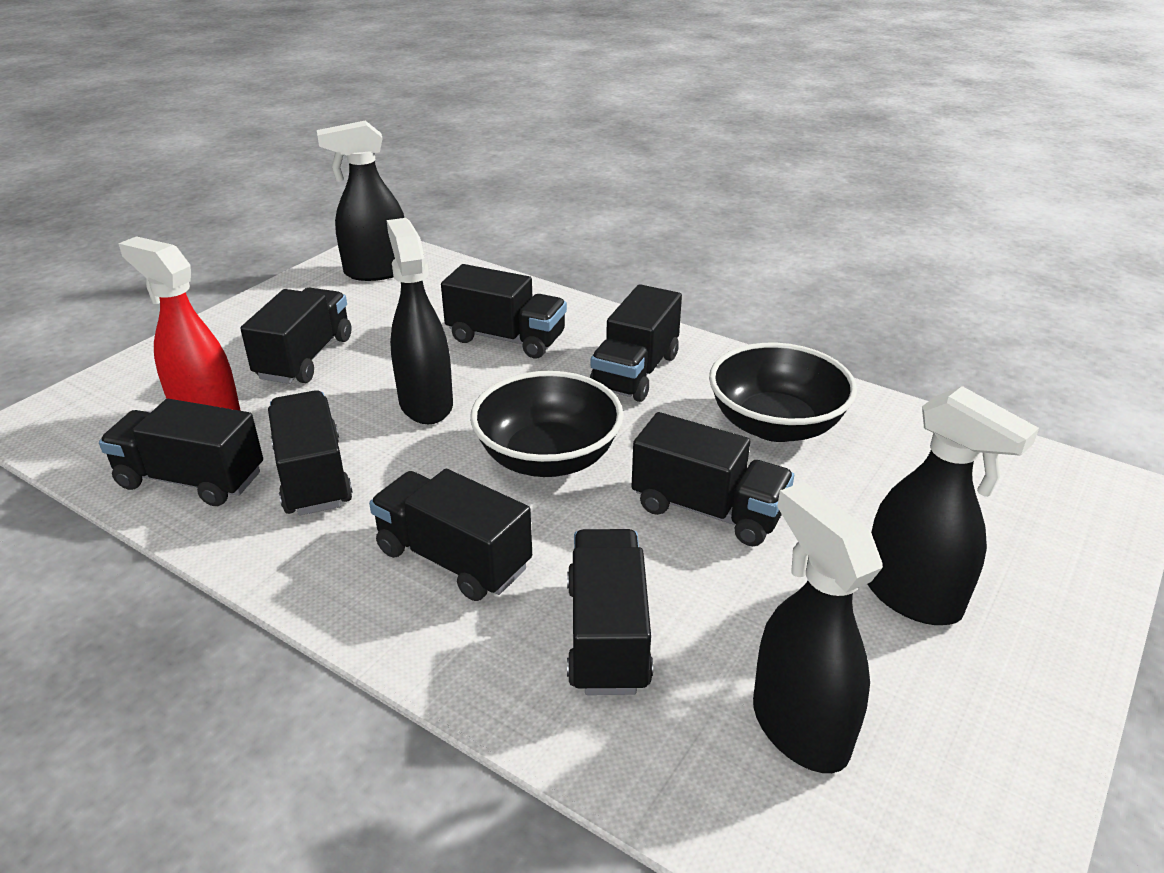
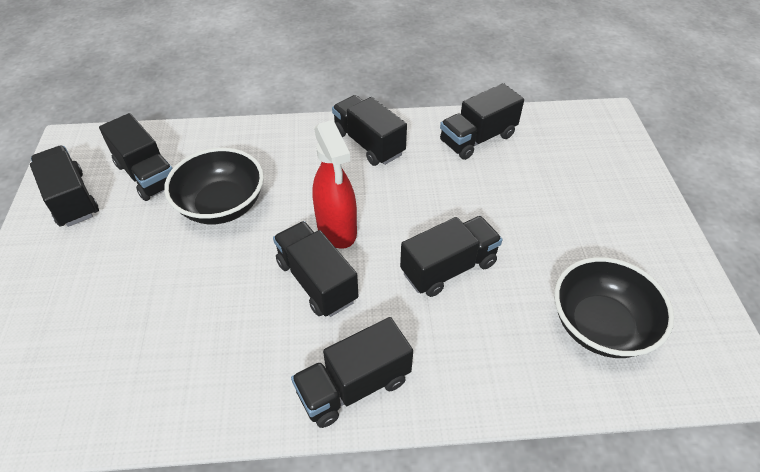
black spray bottle: [317,121,404,281] [387,218,453,424] [753,482,883,773] [868,386,1039,625] = 4 -> none = 0
black truck: [99,399,263,506] [240,288,352,384] [268,390,353,516] [369,469,532,601] [441,264,567,358] [567,529,653,695] [590,284,682,402] [631,412,794,546] = 8 -> [30,146,99,227] [99,113,173,201] [273,221,358,317] [291,317,413,428] [332,95,407,166] [400,216,502,297] [440,83,524,160] = 7

